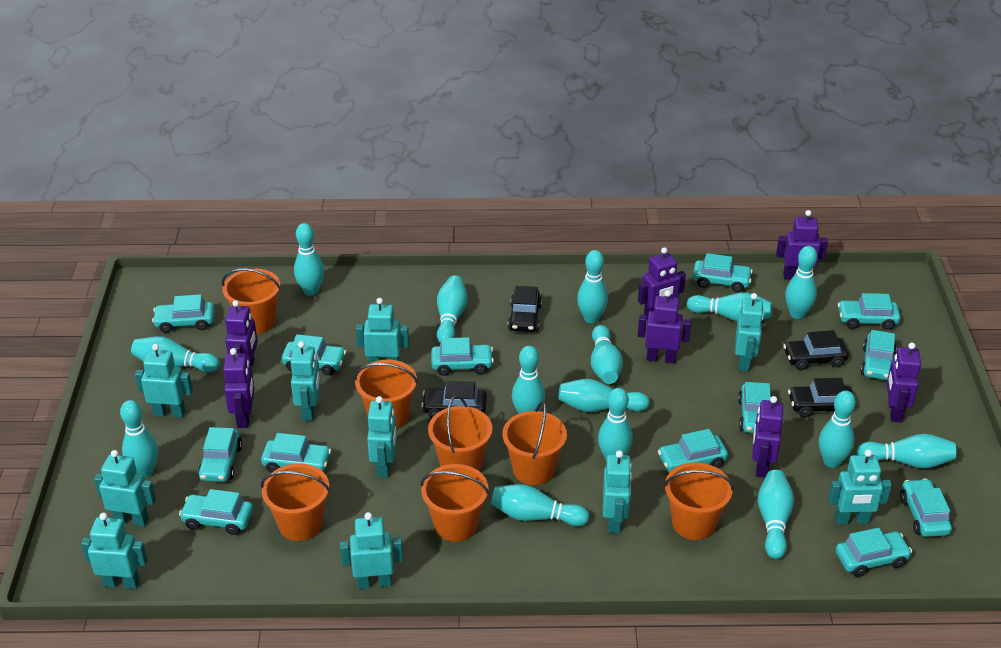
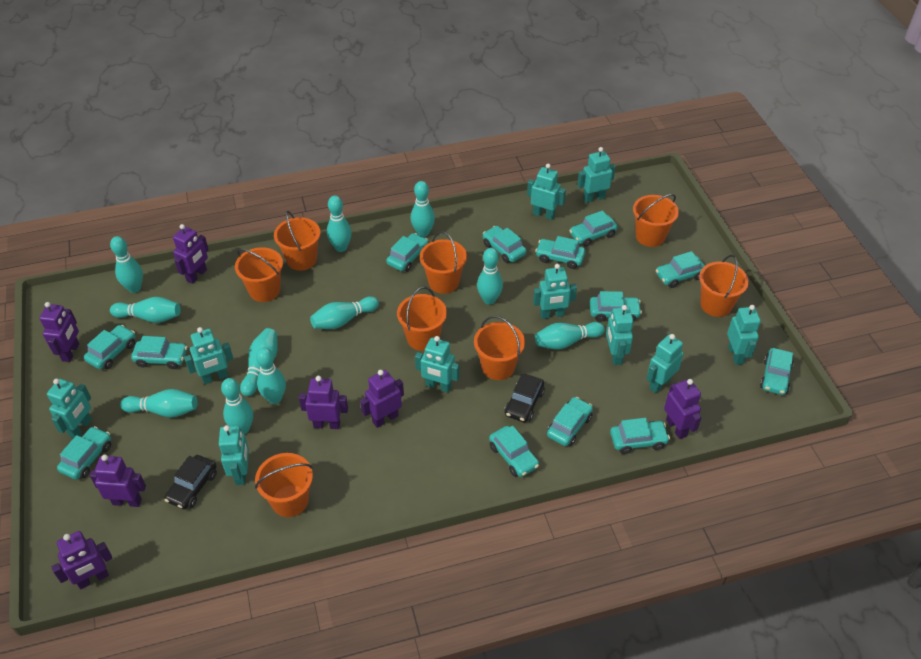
black car: [421,381,487,419] [508,286,542,332] [783,330,849,370] [788,378,853,417] = 4 -> [164,455,217,509] [504,374,545,422] = 2
orange bucket: [222,269,281,334] [261,463,330,541] [354,360,418,429] [421,464,489,542] [428,395,492,472] [502,401,567,485] [664,462,734,540] = 7 -> [235,247,283,302] [255,453,313,517] [274,211,321,271] [397,287,447,351] [420,231,467,294] [474,316,525,380] [633,194,679,247] [699,255,749,317] = 8
turquoise bowling pin: [120,400,158,477] [131,336,220,372] [294,223,324,296] [437,275,468,343] [491,484,589,526] [512,346,545,414] [558,379,650,412] [577,250,608,323] [591,325,623,384] [598,388,633,461] [687,292,772,322] [758,470,794,559] [785,246,817,319] [819,391,856,468] [857,434,956,468] = 15 -> [110,236,143,293] [110,297,181,323] [120,389,198,417] [221,378,253,434] [240,328,278,396] [256,347,286,404] [310,296,379,329] [327,196,352,252] [411,181,435,237] [477,248,503,305] [535,322,605,350] = 11

